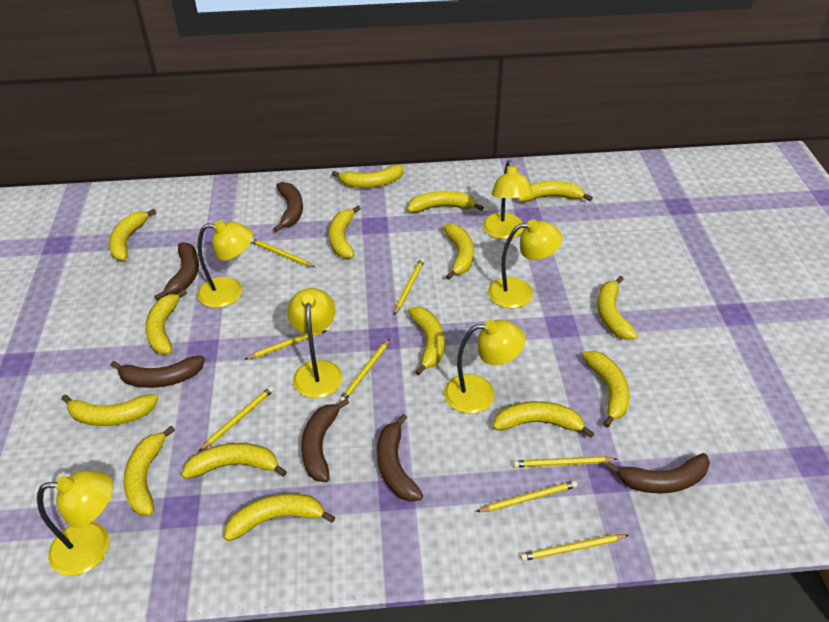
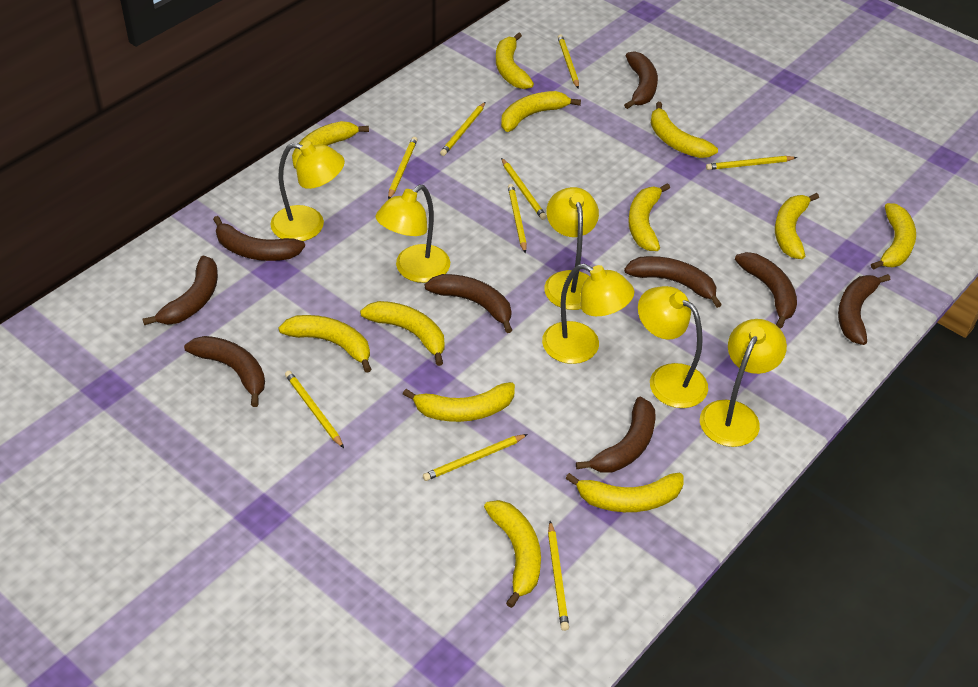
brown banana: [111,356,205,388] [154,242,199,300] [274,182,303,232] [301,398,349,482] [377,414,423,502] [606,453,710,494] = 6 -> [143,256,218,325] [184,336,265,407] [213,216,305,261] [425,274,512,333] [576,397,656,473] [624,51,658,109] [624,256,722,308] [735,252,797,329] [838,274,890,345] = 9
yellow banana: [61,394,158,426] [109,209,156,261] [123,426,175,515] [145,289,187,354] [181,443,287,479] [224,493,335,541] [329,206,361,259] [332,165,404,188] [407,191,484,213] [408,307,444,376] [443,223,474,280] [493,401,594,438] [517,181,593,202] [582,351,630,428] [597,276,638,340] = 15 -> [279,315,372,373] [292,121,369,169] [360,301,445,366] [403,382,515,422] [484,500,541,608] [496,32,534,89] [501,91,581,132] [565,473,683,512] [628,183,670,251] [651,102,718,158] [775,193,819,259] [871,203,916,270] = 12
yellow pencil: [199,386,274,451] [244,326,330,360] [251,238,315,267] [339,339,390,402] [394,258,424,315] [476,480,577,512] [513,456,617,467] [520,534,629,561] = 8 -> [285,371,344,448] [388,137,417,200] [423,434,528,481] [440,102,486,156] [501,158,547,220] [508,184,527,254] [548,521,569,631] [558,34,579,89] [706,156,797,170] = 9

